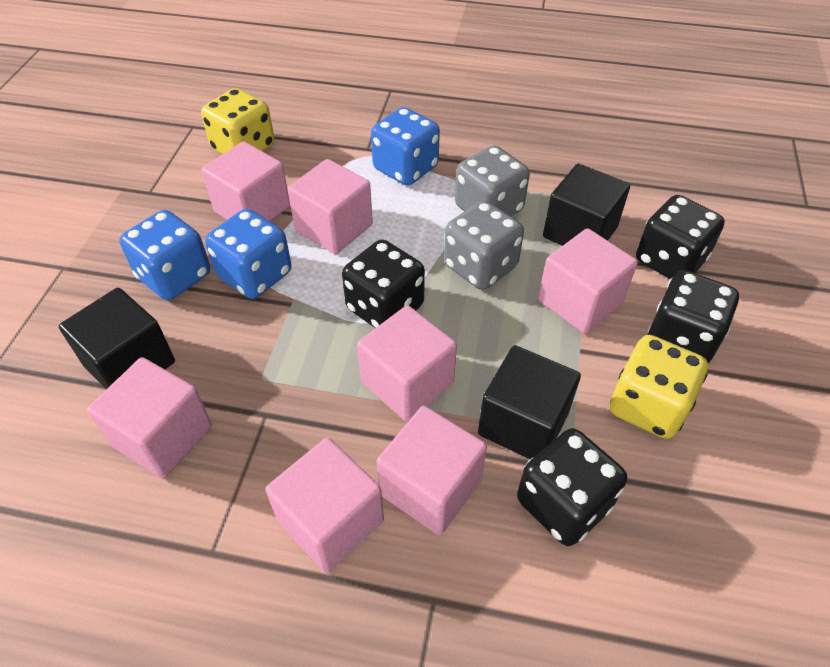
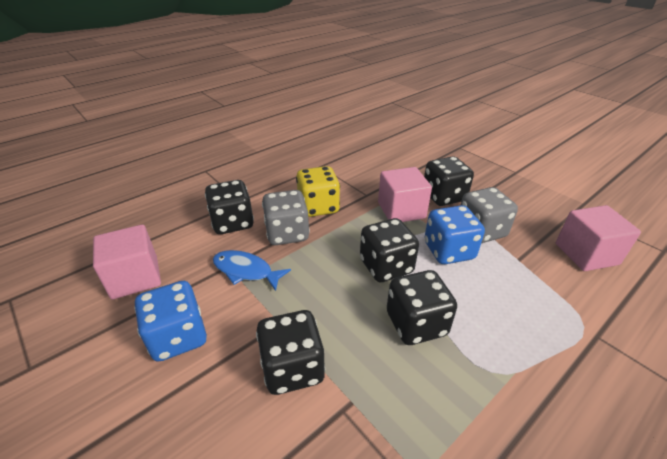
black cube: [59,288,175,389] [478,345,581,459] [543,164,630,246] = 3 -> none = 0
black dice: [342,240,425,328] [517,428,627,546] [636,195,725,279] [648,270,739,363] = 4 -> [205,180,254,234] [256,310,325,395] [360,218,419,282] [387,270,457,345] [424,156,474,206] = 5
blue dice: [119,210,210,300] [205,209,291,299] [371,107,440,186] = 3 -> [134,281,207,362] [424,205,485,264] = 2
blue fish: none = 0 -> [213,250,291,291] = 1
pink cube: [87,357,212,478] [202,141,290,221] [265,438,384,573] [288,159,373,254] [357,305,457,422] [377,406,487,535] [538,228,638,334] = 7 -> [93,225,161,300] [378,167,432,222] [556,205,641,271] = 3
yellow dice: [201,88,275,154] [610,335,708,439] = 2 -> [296,166,340,217] = 1

